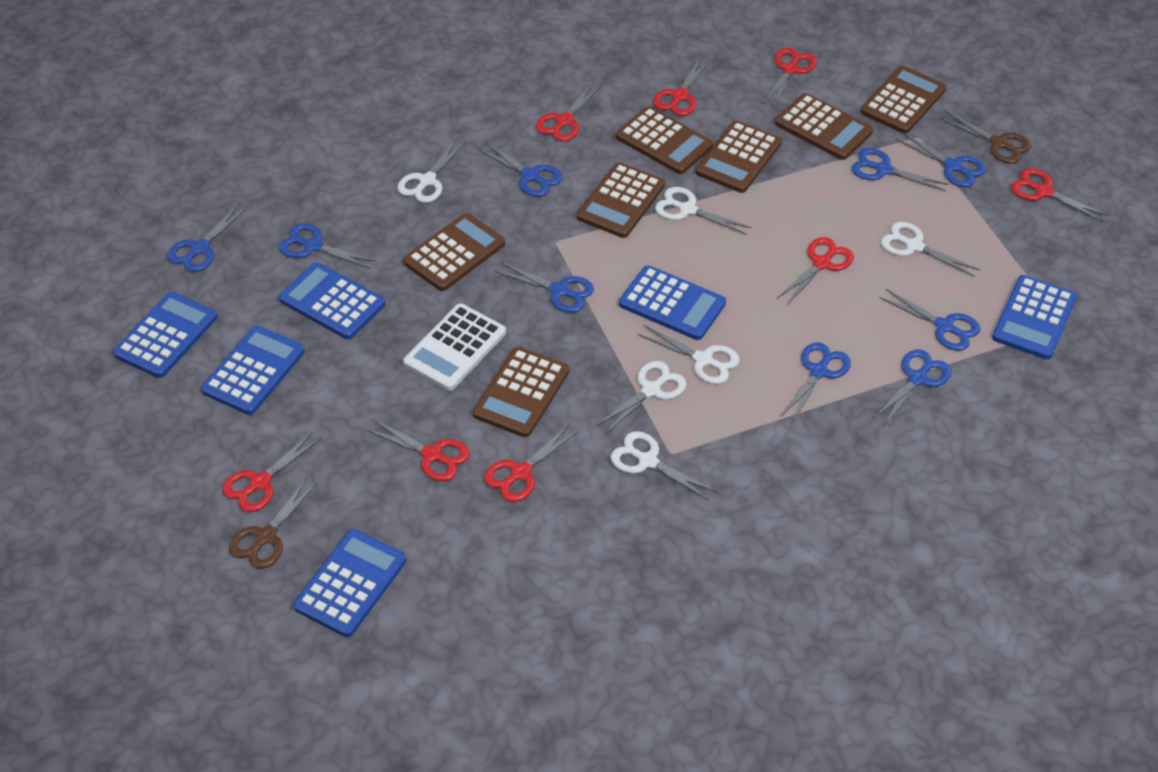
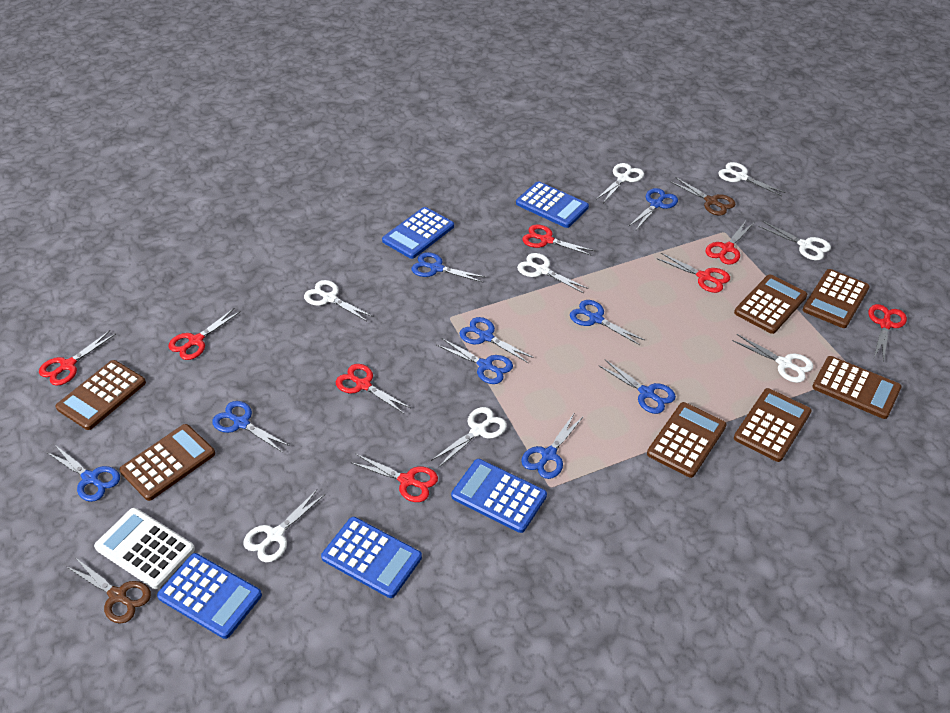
blue calculator: [113,292,218,378] [201,326,305,415] [279,262,385,339] [293,529,407,637] [619,265,726,340] [992,275,1077,360] = 6 -> [157,553,262,639] [321,517,422,598] [382,207,454,259] [451,459,547,533] [516,181,589,228] = 5
white scissors: [397,138,466,203] [595,361,686,435] [611,431,717,500] [637,325,740,384] [655,187,752,235] [881,222,980,277] = 6 -> [243,490,325,563] [304,280,374,322] [431,407,507,468] [517,253,589,293] [596,163,644,203] [718,162,786,196] [732,334,813,383] [758,221,831,260] = 8

